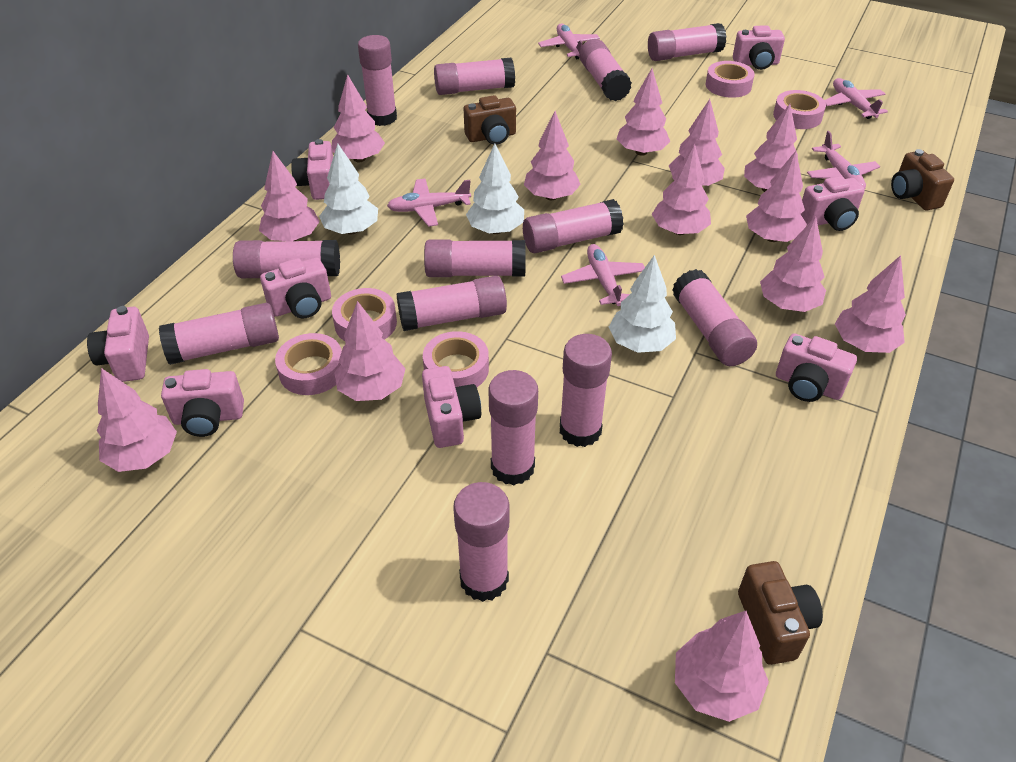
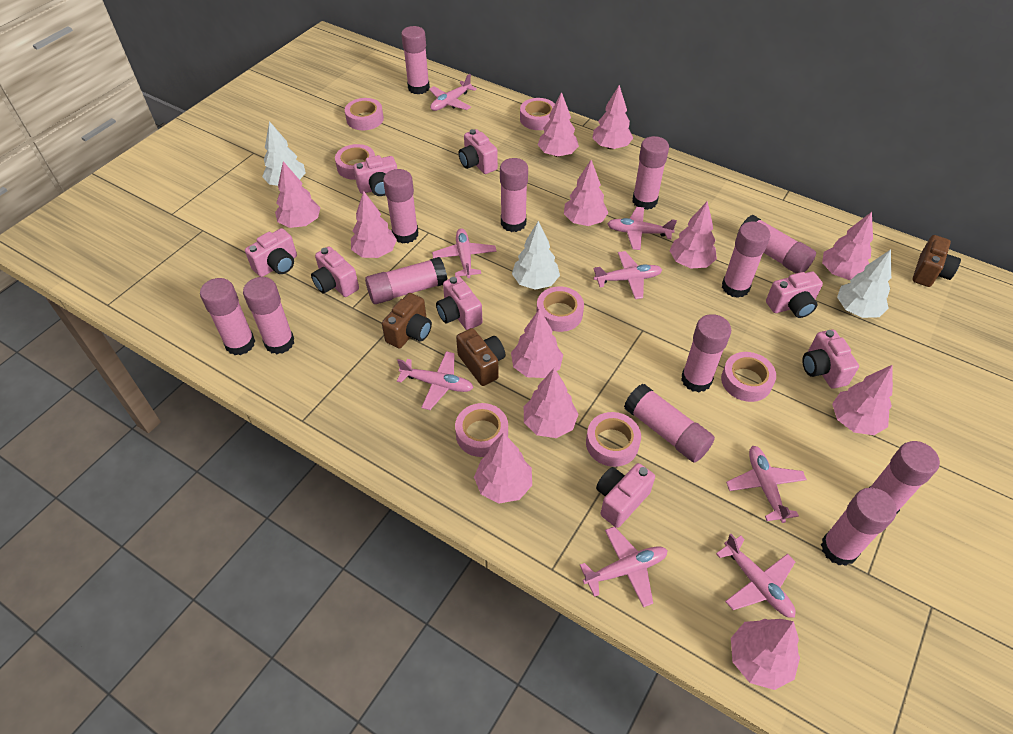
pink plane: [387,179,471,227] [538,23,600,60] [561,244,645,306] [807,131,880,189] [824,78,888,119] = 5 -> [397,351,473,410] [429,74,477,111] [432,228,496,278] [580,526,668,607] [593,251,662,299] [607,207,677,250] [716,534,796,618] [726,446,807,523] = 8
pink tape: [275,333,342,395] [332,288,397,341] [423,331,489,387] [706,61,755,98] [773,90,826,129] = 5 -> [335,144,375,180] [345,98,384,130] [455,403,508,457] [520,98,555,130] [536,286,584,332] [586,412,641,467] [721,352,776,402] = 7
pink tree: [97,368,177,472] [259,151,320,241] [332,74,385,162] [334,301,406,401] [524,111,581,200] [616,69,670,156] [652,144,711,235] [669,99,725,186] [675,611,769,722] [744,104,798,192] [746,151,807,242] [760,216,826,312] [835,255,906,353] = 13 -> [275,161,321,228] [351,191,397,258] [474,433,532,503] [511,308,563,378] [524,368,579,438] [538,92,579,157] [564,160,608,226] [593,85,633,150] [669,201,717,269] [731,619,800,690] [822,212,873,280] [832,365,893,435] = 12

